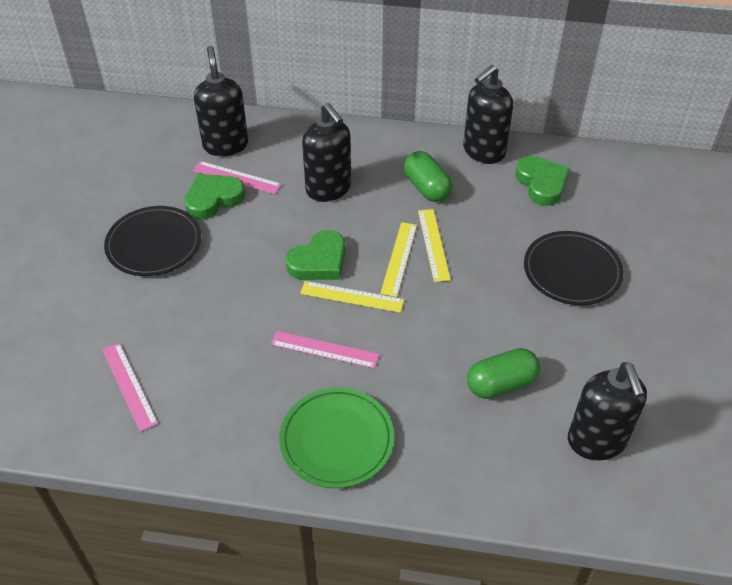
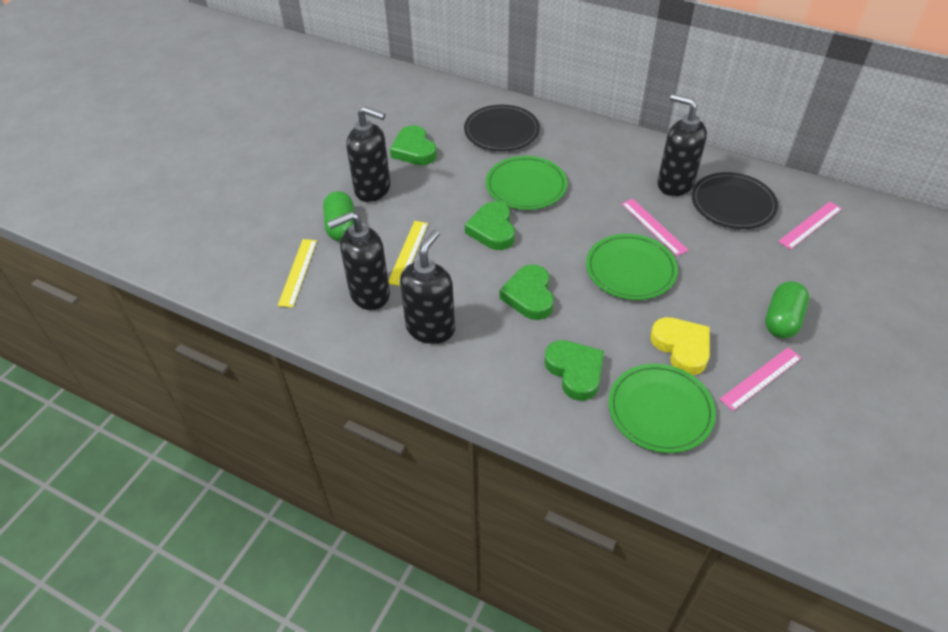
green heart: [184,174,245,219] [286,230,345,280] [515,156,570,206] = 3 -> [390,125,437,165] [465,202,515,250] [499,265,554,320] [544,340,604,401] = 4
green plate: [279,388,394,488] = 1 -> [486,156,567,210] [586,234,678,300] [608,364,716,453] = 3
yellow heart: none = 0 -> [650,317,710,375] = 1
yellow ruler: [300,281,404,313] [380,222,417,297] [418,209,451,282] = 3 -> [278,239,317,307] [388,221,428,286] = 2

